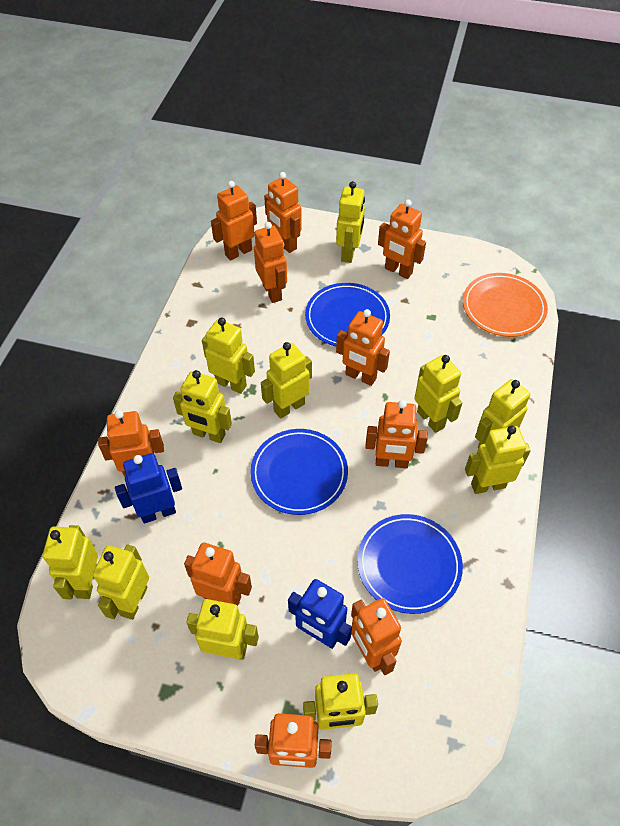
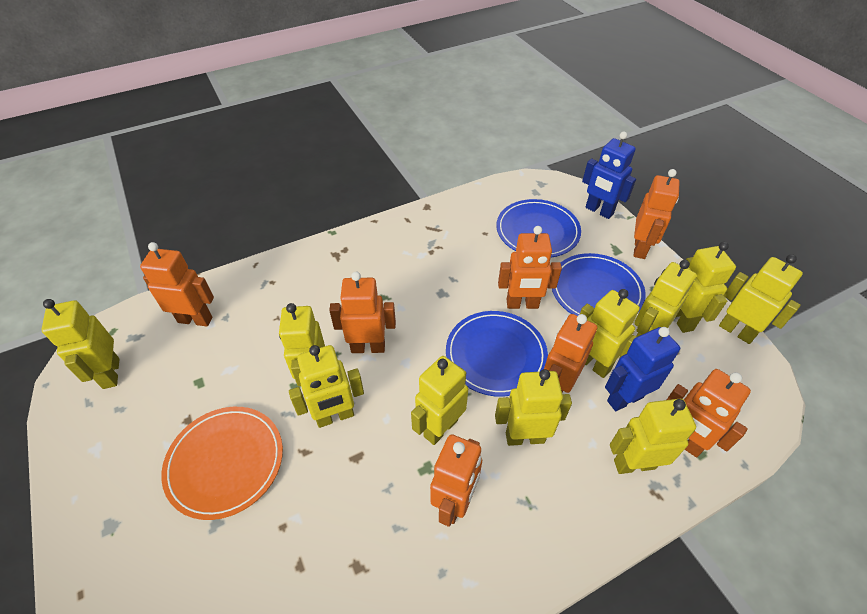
orange robot: [98,410,164,477] [184,542,252,606] [211,181,257,261] [254,222,287,303] [255,713,332,768] [264,172,302,253] [336,309,390,386] [351,598,402,675] [365,400,428,468] [378,199,426,279] = 10 -> [140,242,214,326] [329,272,396,353] [430,434,482,527] [498,226,562,309] [544,314,597,393] [633,169,680,259] [667,369,751,457] = 7
yellow robot: [43,525,98,600] [93,545,149,620] [173,370,232,443] [186,599,259,660] [202,318,255,394] [261,342,312,419] [303,673,378,730] [336,181,365,263] [414,355,462,433] [465,426,531,494] [475,379,530,448] = 11 -> [41,299,119,389] [279,303,325,386] [289,345,364,428] [411,356,468,445] [495,369,572,446] [580,289,640,378] [610,399,696,474] [634,260,697,337] [676,242,736,333] [719,254,803,344] = 10

